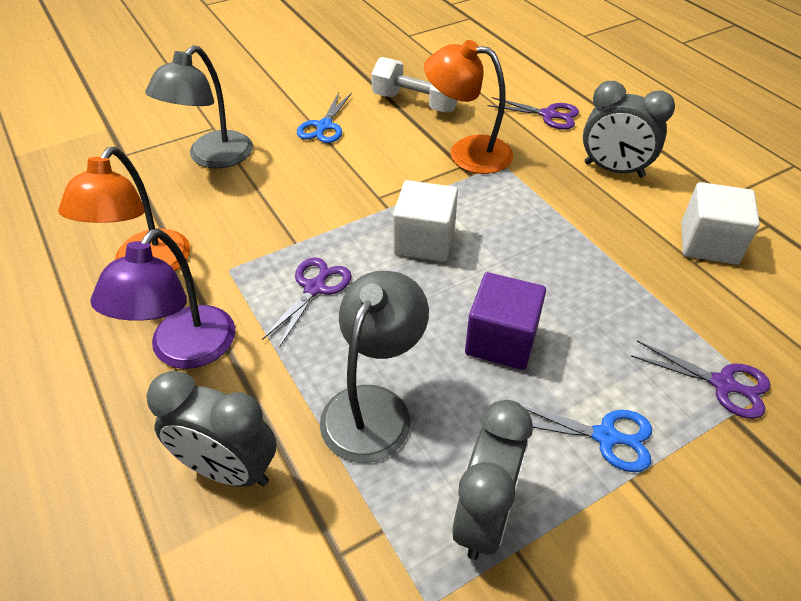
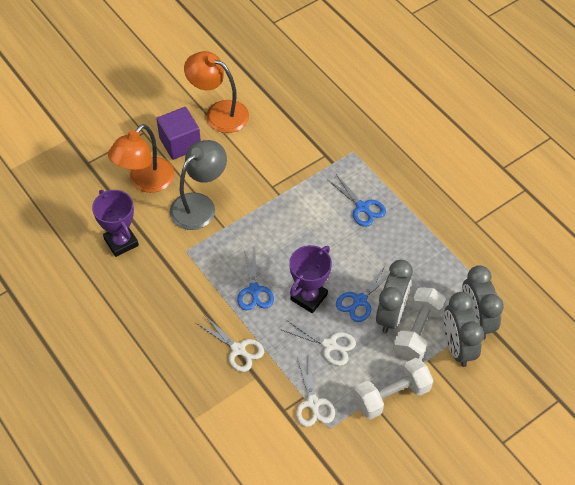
blue scissors: [297,92,352,143] [523,406,652,472] = 2 -> [237,250,274,310] [328,174,386,227] [336,265,389,322] = 3
grey lamp: [146,45,253,169] [320,271,429,463] = 2 -> [170,140,227,230] = 1
purple lamp: [90,229,235,369] = 1 -> none = 0
purple scissors: [262,258,352,348] [488,97,579,129] [631,341,771,419] = 3 -> none = 0
purple trophy: none = 0 -> [92,190,139,257] [289,245,332,313] = 2
white cube: [393,180,458,262] [681,182,760,265] = 2 -> none = 0
white dumbbell: [371,57,458,112] = 1 -> [354,358,433,419] [393,287,446,361] = 2
white scissors: none = 0 -> [196,316,264,372] [280,319,356,366] [296,357,335,427] = 3

